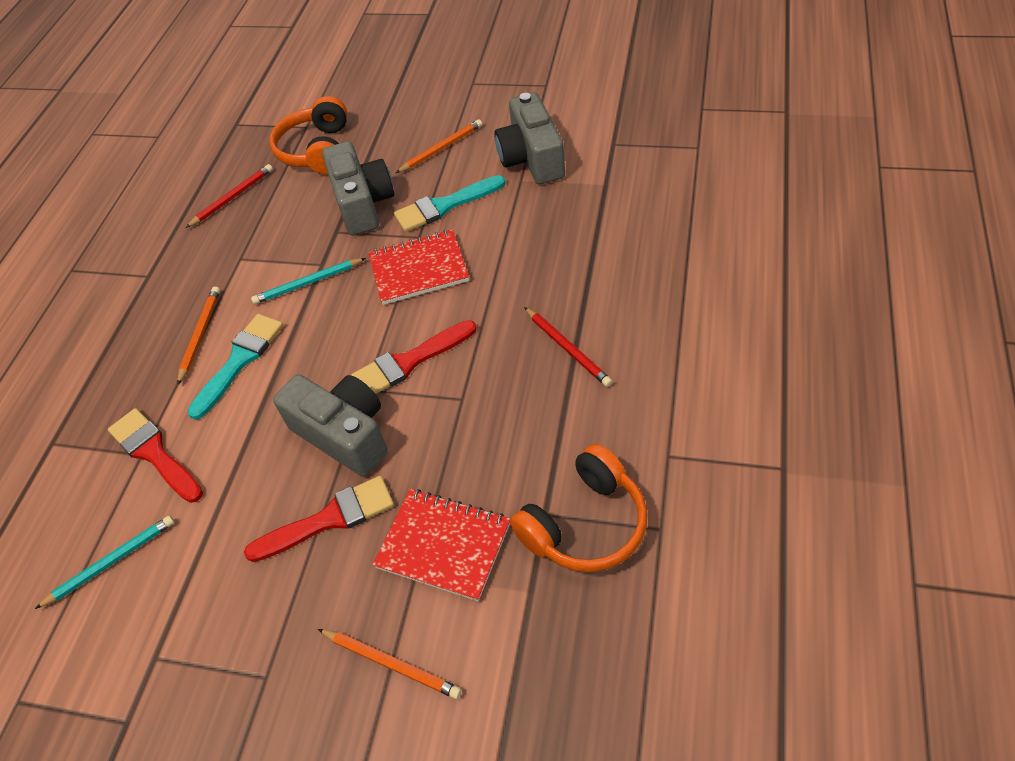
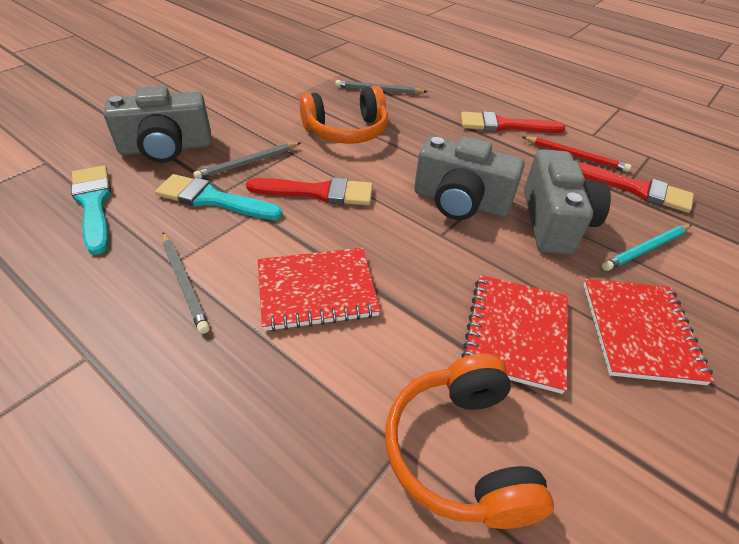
grey pencil: none = 0 -> [162,232,210,334] [193,142,301,178] [335,80,427,94] = 3
orange pencil: [177,287,220,385] [318,629,462,699] [396,119,482,173] = 3 -> none = 0
red notebook: [368,229,469,305] [373,489,511,601] = 2 -> [258,248,381,331] [461,275,568,394] [583,279,714,385] = 3
red pencil: [186,164,273,228] [524,307,612,387] = 2 -> [523,136,631,172] = 1
turquoise pencil: [35,515,174,609] [251,258,366,304] = 2 -> [602,225,691,271] = 1

